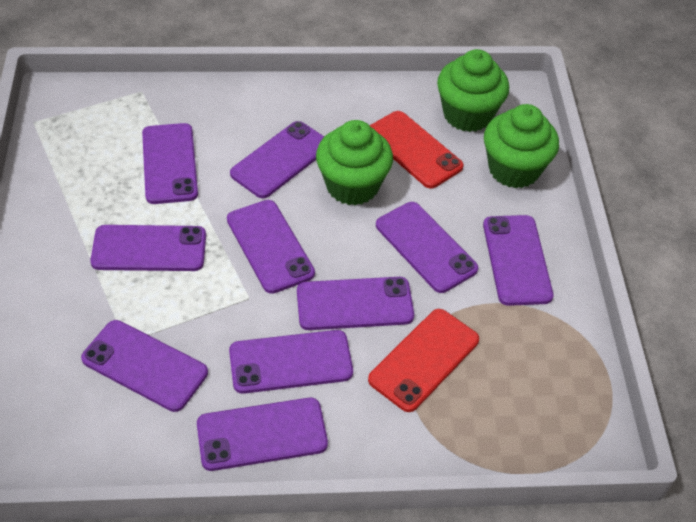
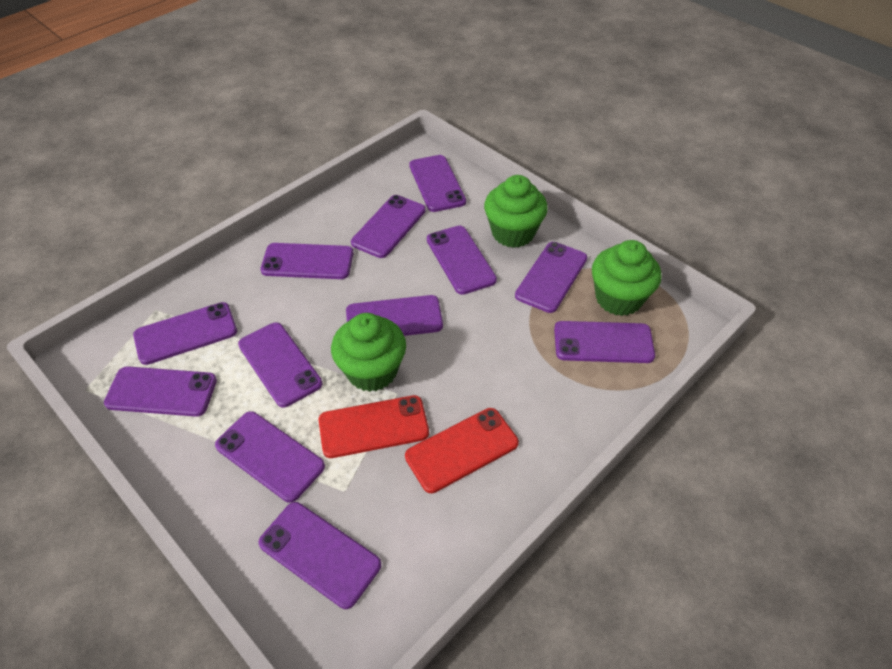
purple phone: [81,320,208,412] [90,225,206,271] [142,123,198,204] [197,398,328,471] [227,200,315,294] [229,330,353,394] [230,121,324,198] [297,277,414,330] [376,202,478,293] [483,215,553,306] = 10 -> [104,366,217,417] [133,302,237,365] [215,411,325,502] [238,322,322,408] [259,502,381,609] [261,243,353,279] [346,295,443,336] [351,195,426,258] [409,155,466,212] [427,226,497,295] [515,242,587,313] [554,321,655,363] = 12

